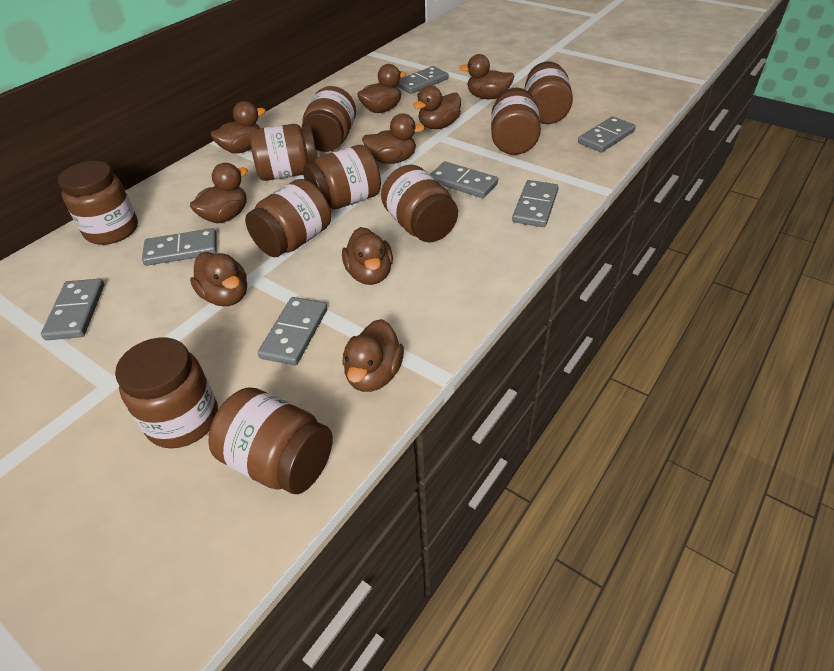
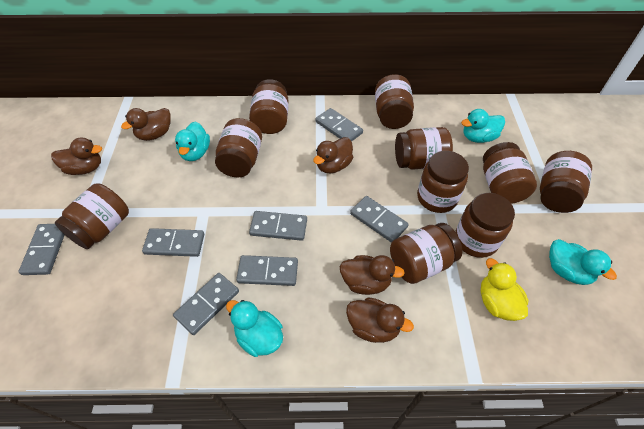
brown duck: [190,163,248,223] [190,252,247,307] [211,101,266,154] [342,227,393,285] [342,319,404,392] [357,64,406,113] [362,113,425,164] [413,85,461,129] [459,54,514,99] = 9 -> [51,138,102,175] [121,108,171,141] [313,137,353,174] [340,255,405,295] [346,297,414,343] = 5
turquoise duck: none = 0 -> [175,122,210,161] [226,300,283,357] [461,109,505,143] [549,239,617,285] = 4
yellow duck: none = 0 -> [481,258,528,321] = 1

